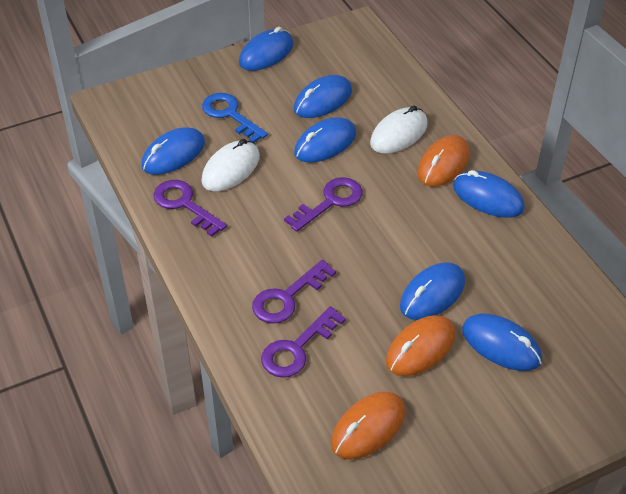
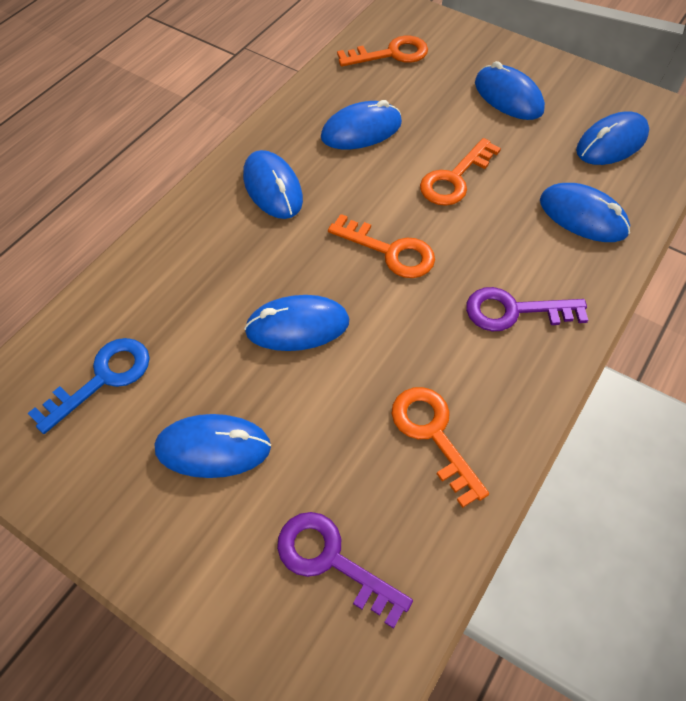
orange key: none = 0 -> [328,214,435,278] [337,36,428,67] [392,387,489,508] [420,138,501,206] = 4
orange mouse: [331,392,406,460] [386,315,455,376] [418,135,469,187] = 3 -> none = 0
purple key: [153,180,227,237] [252,260,336,324] [261,306,346,378] [284,177,363,232] = 4 -> [277,512,413,629] [466,287,588,331] = 2
white mouse: [201,139,260,191] [370,106,428,154] = 2 -> none = 0

